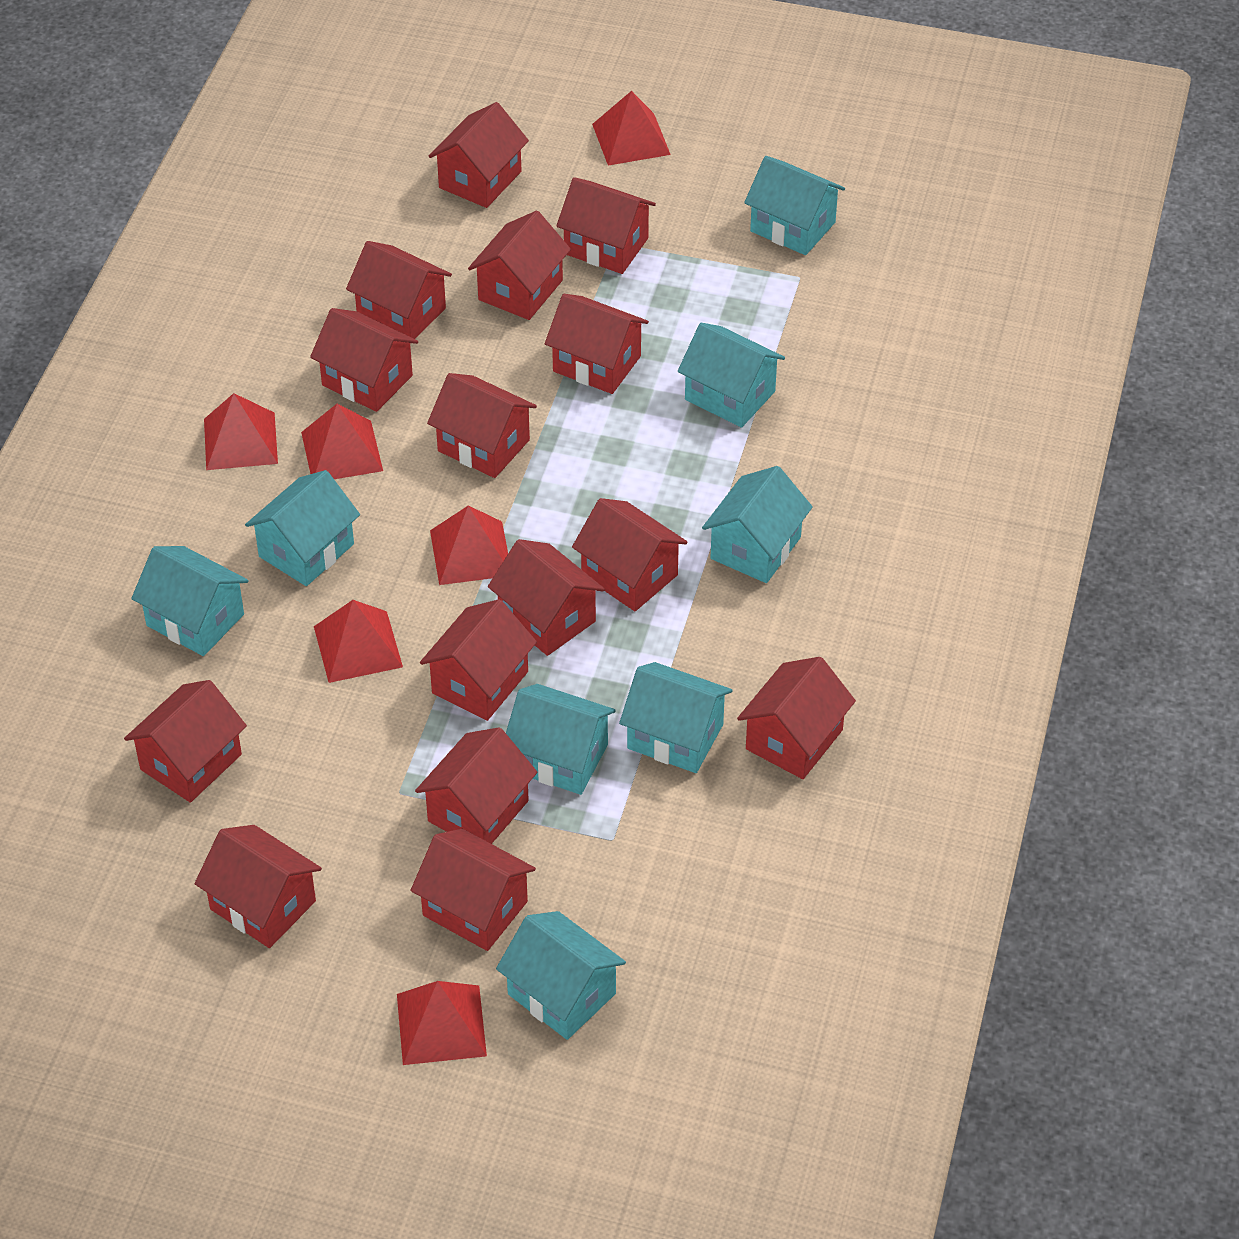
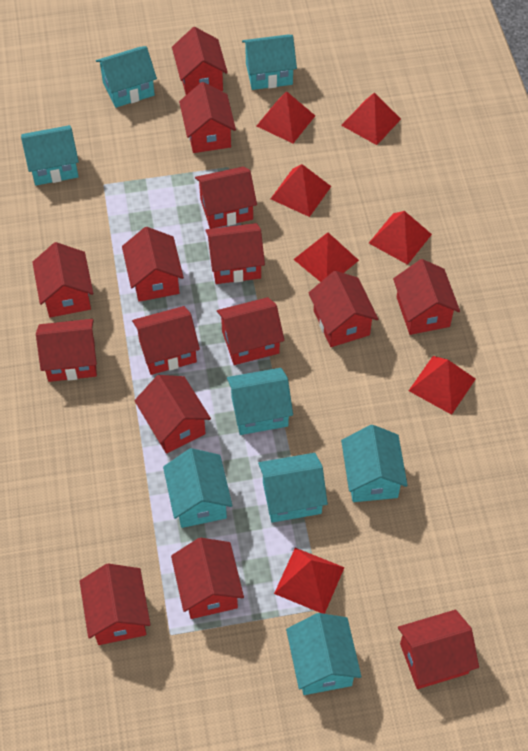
red pyramid: [204,393,278,470] [301,404,383,479] [314,600,403,683] [397,981,487,1065] [430,506,508,585] [592,91,671,166] = 6 -> [257,91,315,143] [271,164,331,217] [274,548,345,614] [293,233,359,282] [341,93,401,145] [369,211,432,265] [409,356,476,415] = 7

